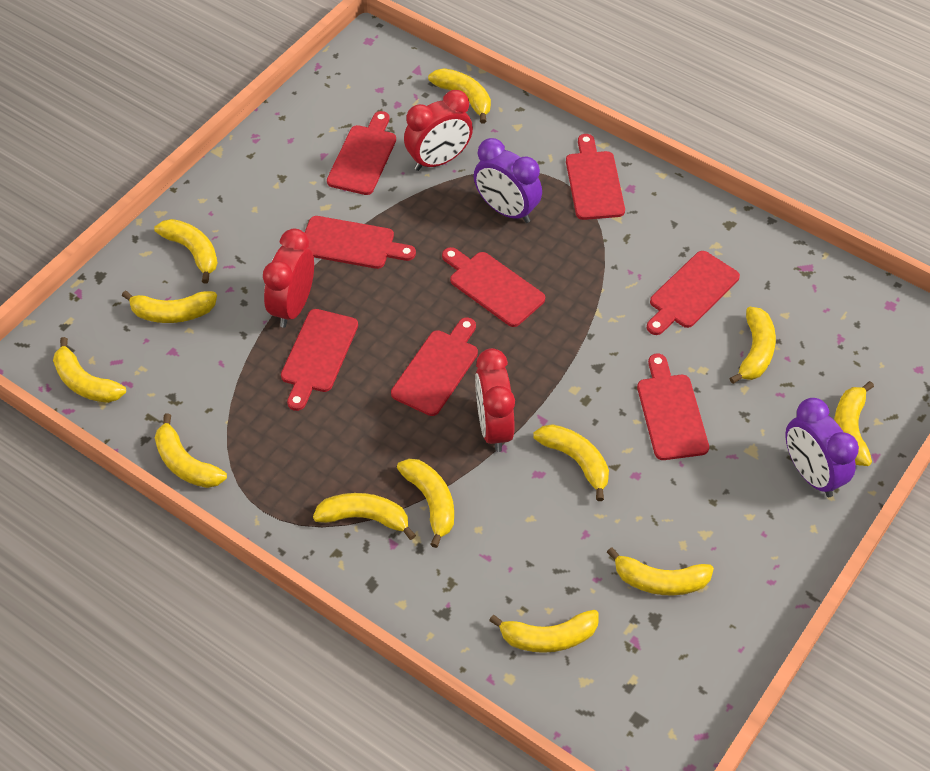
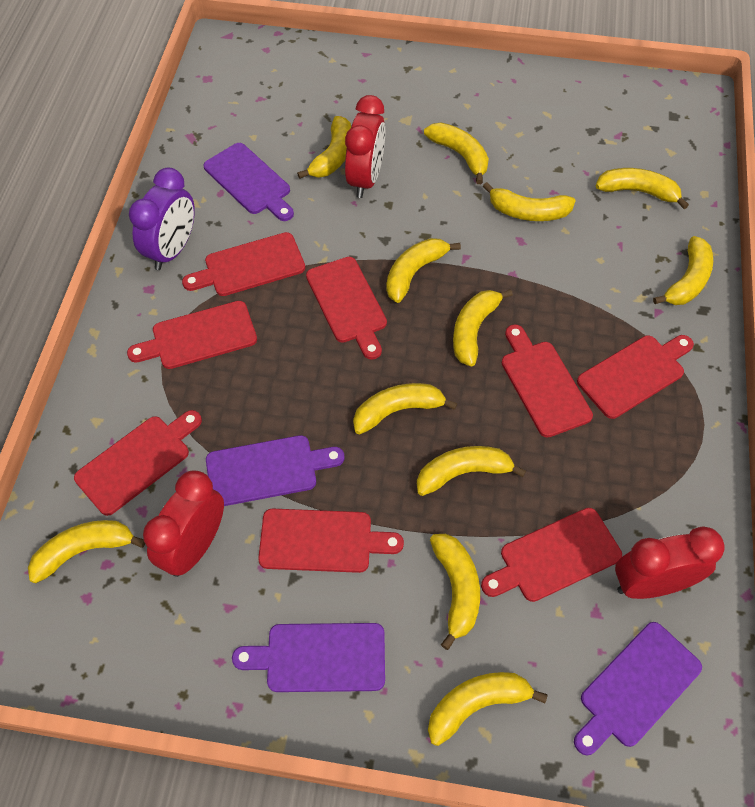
purple clock: [474,138,542,223] [786,398,859,497] = 2 -> [129,167,195,270] = 1
purple cutting board: none = 0 -> [204,143,294,221] [206,435,344,506] [232,623,385,692] [574,622,702,755] = 4

